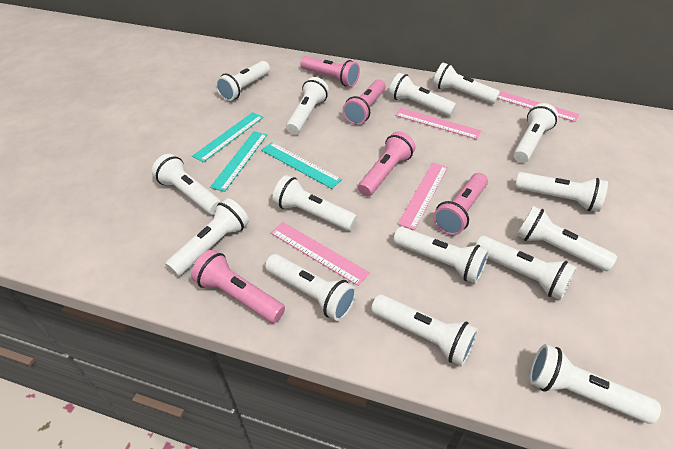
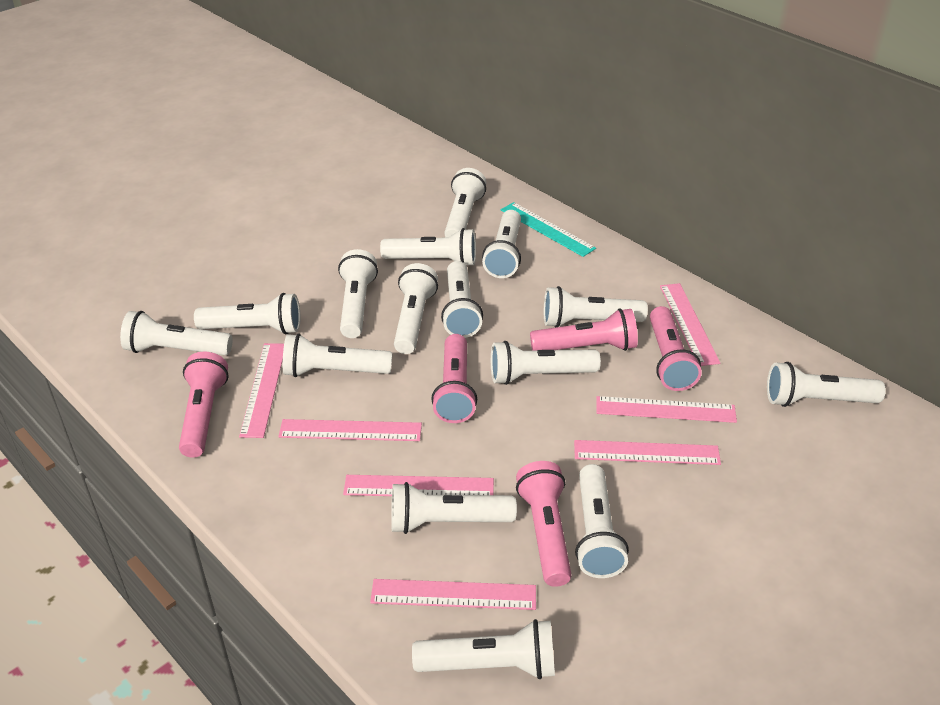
pink ruler: [271,222,370,286] [395,108,481,139] [398,162,448,230] [498,91,579,122] = 4 -> [239,343,284,438] [278,419,422,441] [343,475,494,496] [370,579,536,610] [574,440,721,465] [596,396,737,423] [660,283,720,366] = 7
turquoise ruler: [192,112,264,163] [210,131,267,192] [261,142,342,189] = 3 -> [501,202,596,257] = 1

